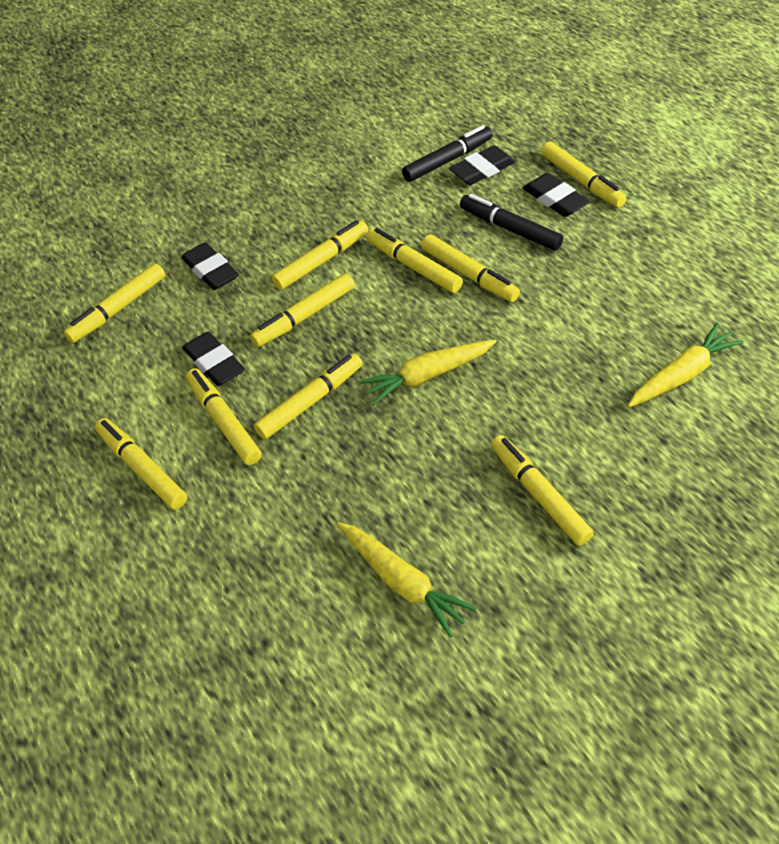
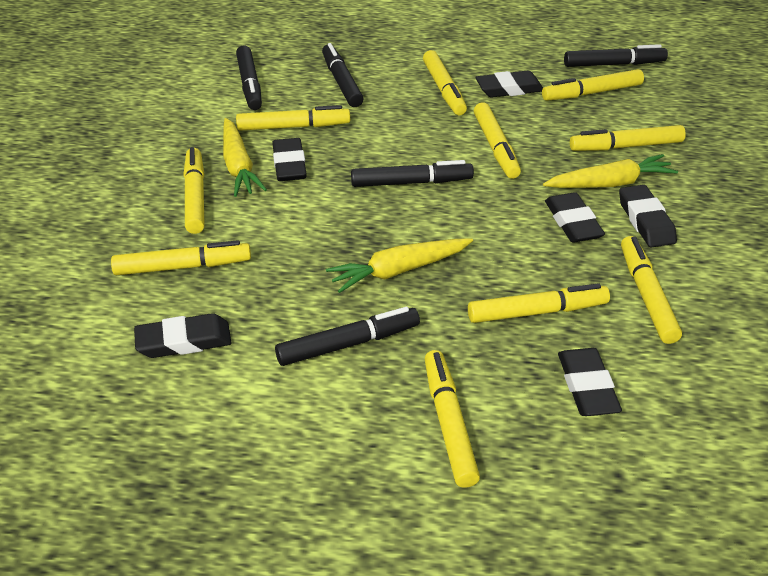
black eraser: [181,242,239,290] [182,332,245,386] [449,145,515,185] [523,173,590,217] = 4 -> [134,313,231,358] [272,138,307,181] [475,71,543,98] [545,192,605,243] [558,348,622,416] [619,185,677,248] = 6
black marker: [402,125,492,182] [460,194,563,250] = 2 -> [236,45,262,110] [275,307,420,366] [322,43,364,107] [351,160,474,187] [564,44,668,67] = 5

